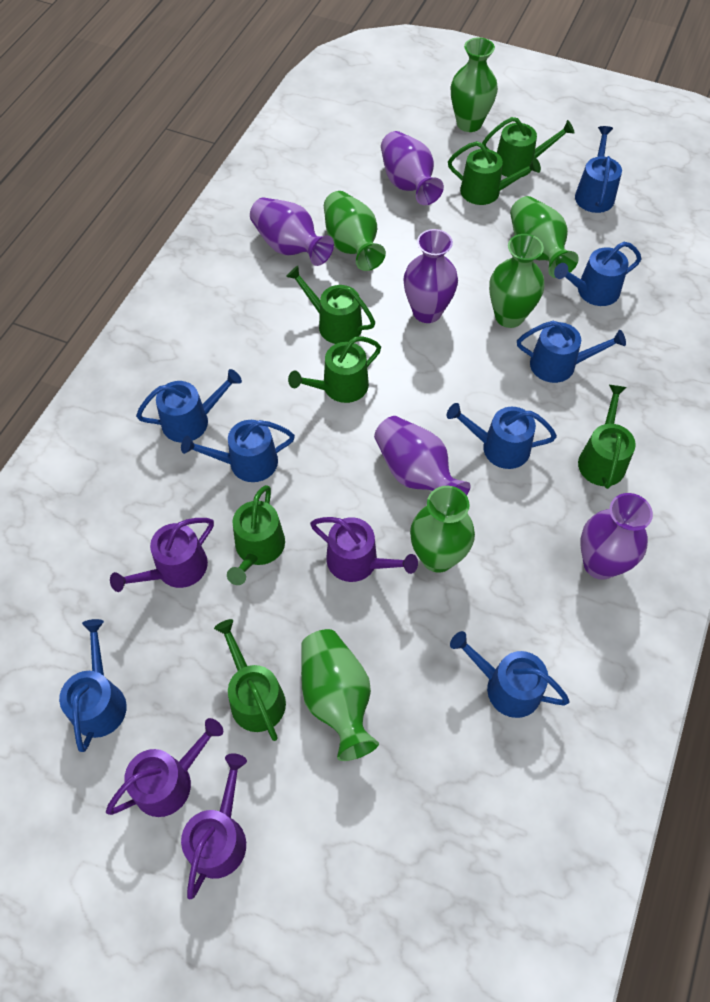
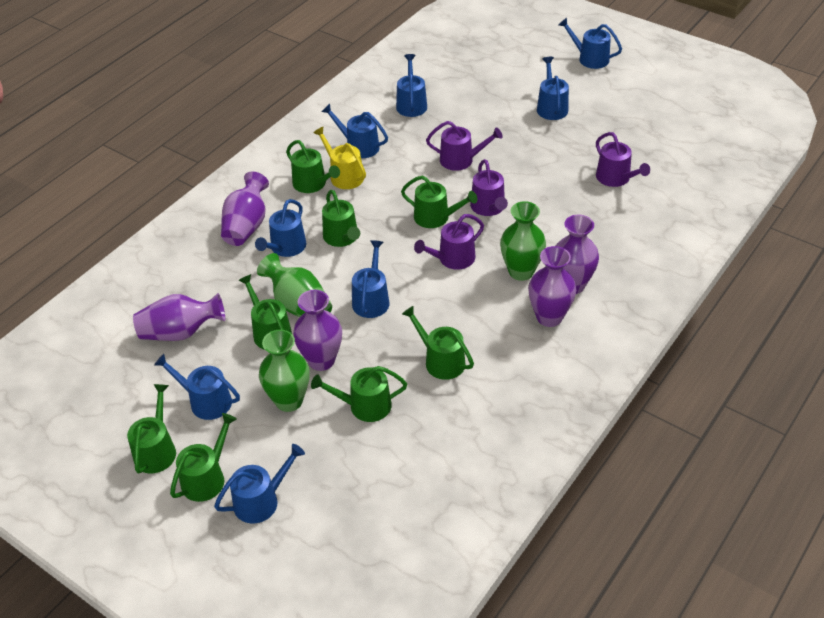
green vase: [301,629,379,761] [324,191,386,271] [410,486,475,573] [451,37,498,132] [489,234,545,328] [510,196,579,278] = 6 -> [257,253,332,317] [259,330,310,412] [500,201,546,281] = 3
green watering can: [214,619,286,741] [227,485,285,585] [286,266,375,344] [288,336,381,403] [448,141,541,205] [482,117,575,177] [578,385,636,489] = 7 -> [127,384,176,474] [170,413,237,502] [239,274,292,350] [286,140,340,193] [311,366,407,422] [322,190,360,247] [401,176,477,228] [402,306,474,380] = 8
yellow watering can: none = 0 -> [313,127,366,189] = 1

